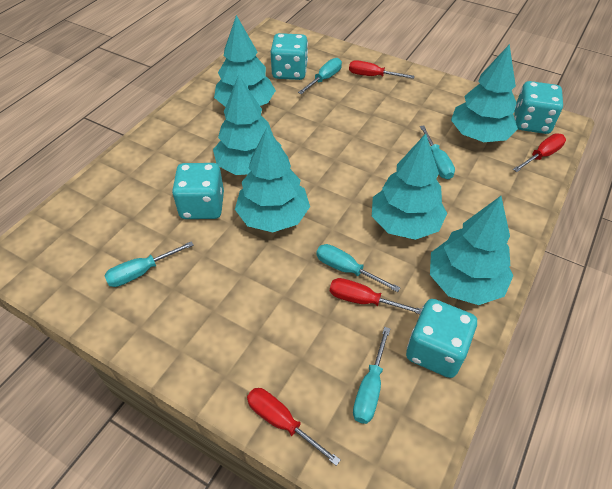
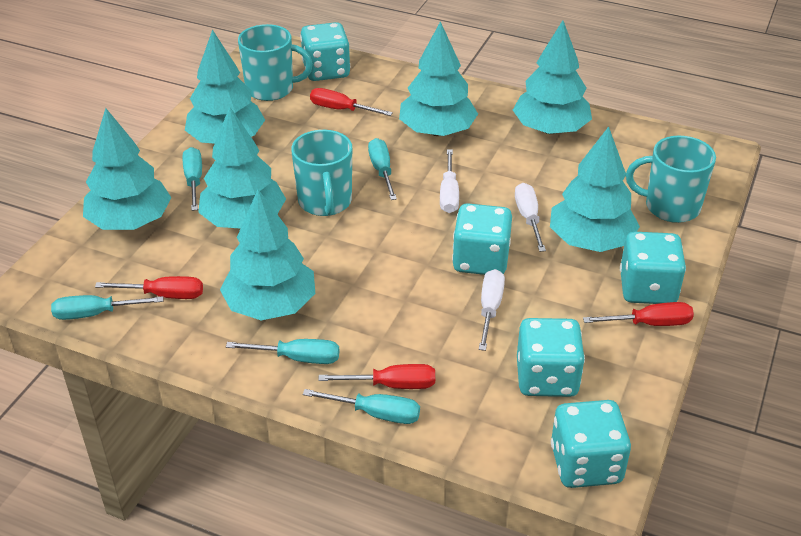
turquoise dice: [172,163,224,219] [271,33,308,80] [406,299,477,378] [514,81,563,134] = 4 -> [300,22,350,81] [452,203,512,275] [517,318,585,397] [551,400,631,488] [620,231,686,304] = 5
turquoise mug: none = 0 -> [238,24,313,101] [291,130,352,216] [626,135,716,223] = 3
turquoise tree: [213,74,281,175] [214,15,276,107] [235,127,310,232] [372,133,447,240] [430,196,514,305] [451,44,518,142] = 6 -> [83,108,172,230] [185,30,265,144] [198,106,286,229] [220,190,315,320] [399,21,478,136] [513,20,592,134] [550,126,640,252] = 7
white screwdriver: none = 0 -> [440,149,459,213] [479,269,505,351] [515,183,546,252] = 3

